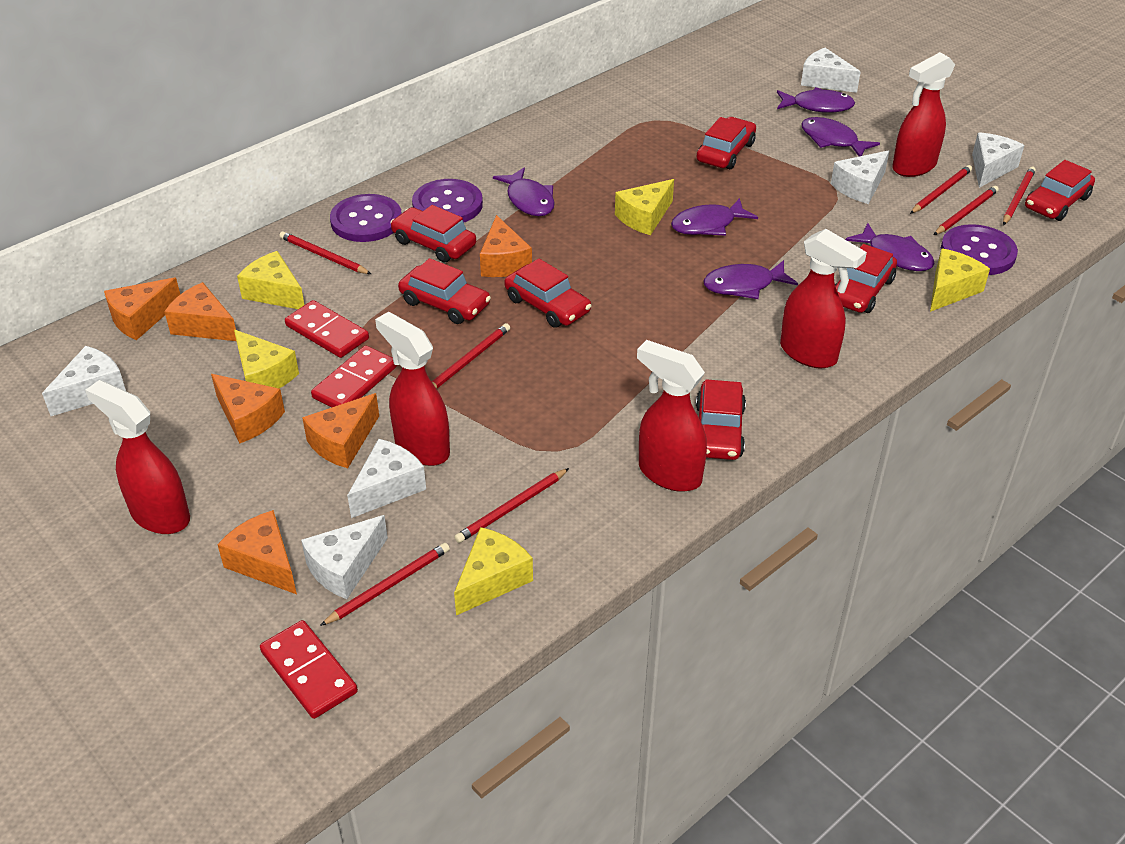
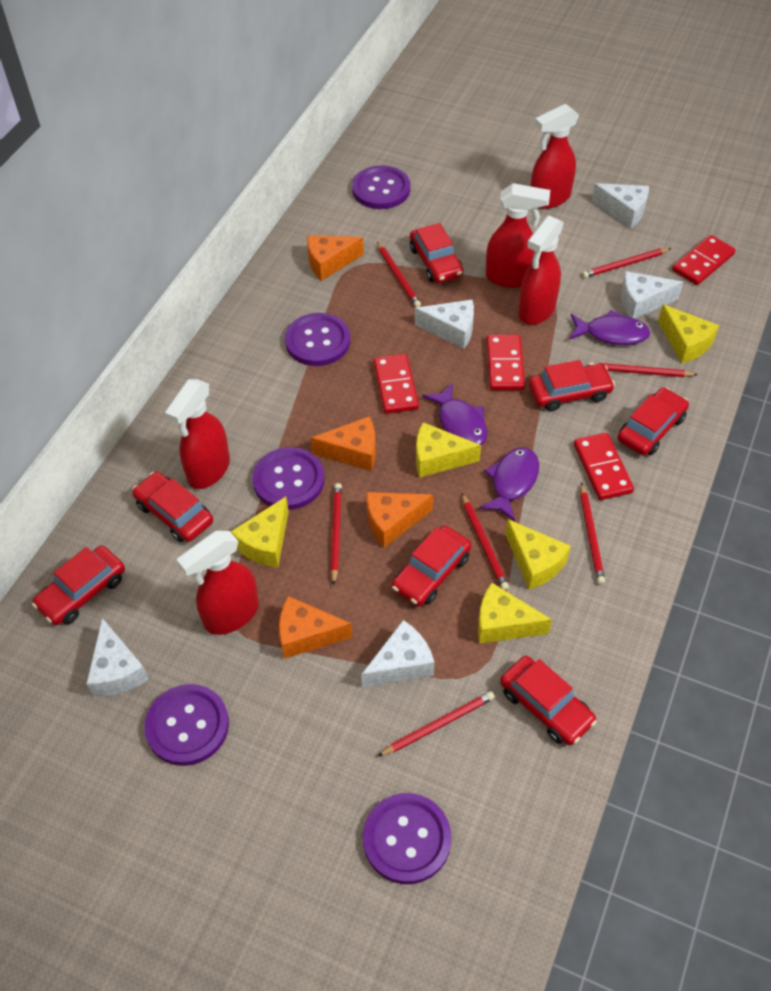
orange cheese: [104,278,180,340] [164,282,236,341] [211,374,285,444] [217,510,297,594] [302,393,379,468] [480,215,532,277] = 6 -> [279,596,352,659] [307,235,364,281] [311,416,376,471] [366,492,433,548] = 4
purple button: [330,194,402,242] [412,179,483,222] [941,224,1018,275] = 3 -> [144,684,229,766] [252,447,325,510] [285,313,350,366] [352,165,410,209] [363,793,451,884] = 5
purple fish: [493,168,555,216] [671,198,758,236] [703,260,798,299] [777,87,855,113] [801,117,880,156] [846,223,935,271] = 6 -> [422,383,487,445] [479,447,539,522] [569,310,650,345] = 3
red domino: [260,620,358,719] [285,300,369,358] [311,345,397,407] = 3 -> [373,354,419,414] [487,335,525,390] [574,433,634,500] [672,235,736,285] = 4
white cheese: [42,346,126,416] [301,515,388,599] [347,439,426,518] [801,48,861,93] [831,150,889,204] [972,132,1024,188] = 6 -> [86,618,149,697] [361,620,435,688] [415,300,474,349] [592,183,649,229] [621,271,683,319] = 5

